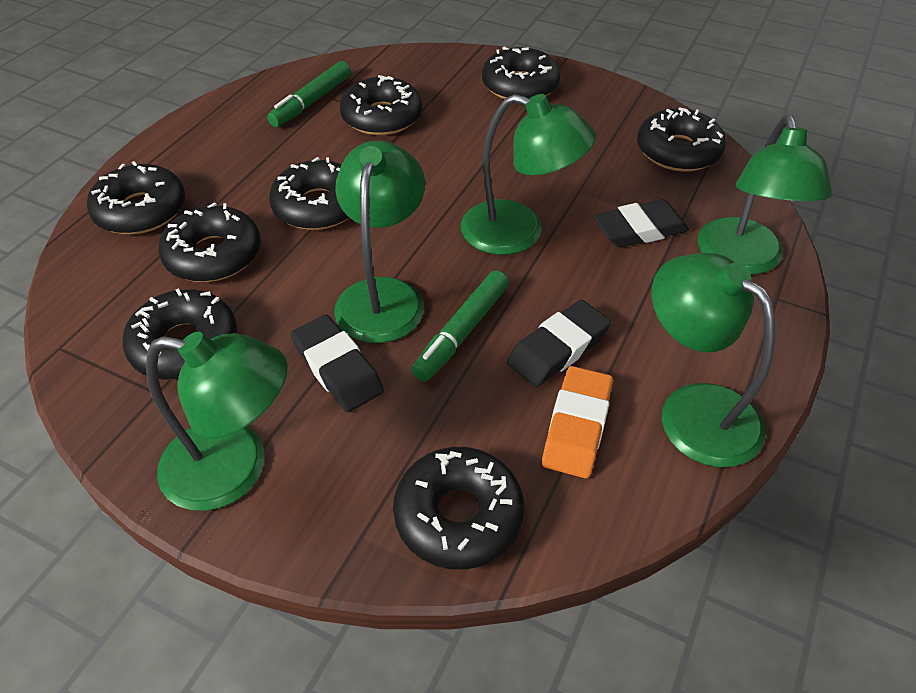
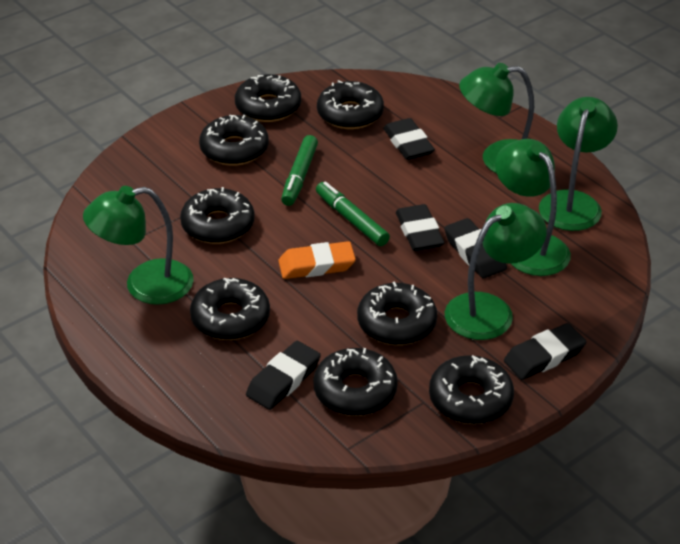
black eraser: [291,315,384,412] [507,300,611,387] [594,199,689,248] = 3 -> [246,341,321,410] [383,118,435,160] [396,204,444,251] [444,218,507,278] [504,323,586,380] = 5

